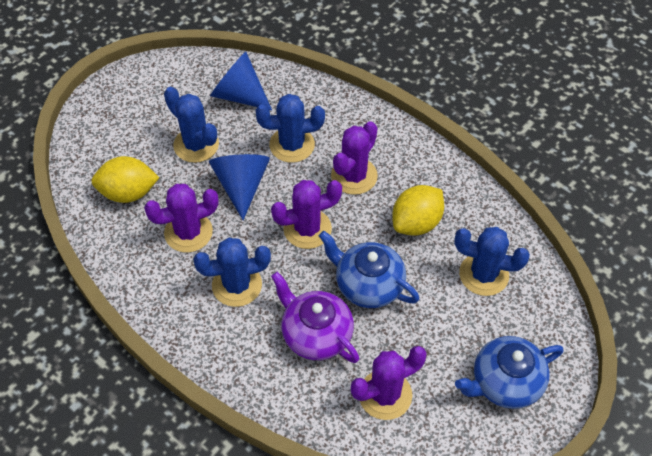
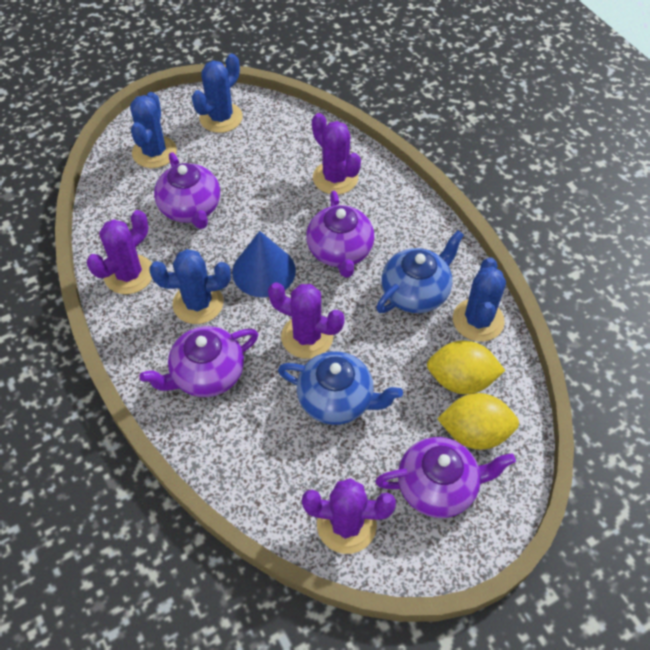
blue cone: [209,154,270,220] [210,52,272,111] = 2 -> [232,231,296,297] = 1
purple teapot: [271,272,359,363] = 1 -> [139,326,258,397] [154,152,220,229] [306,191,375,278] [375,437,516,518] = 4

